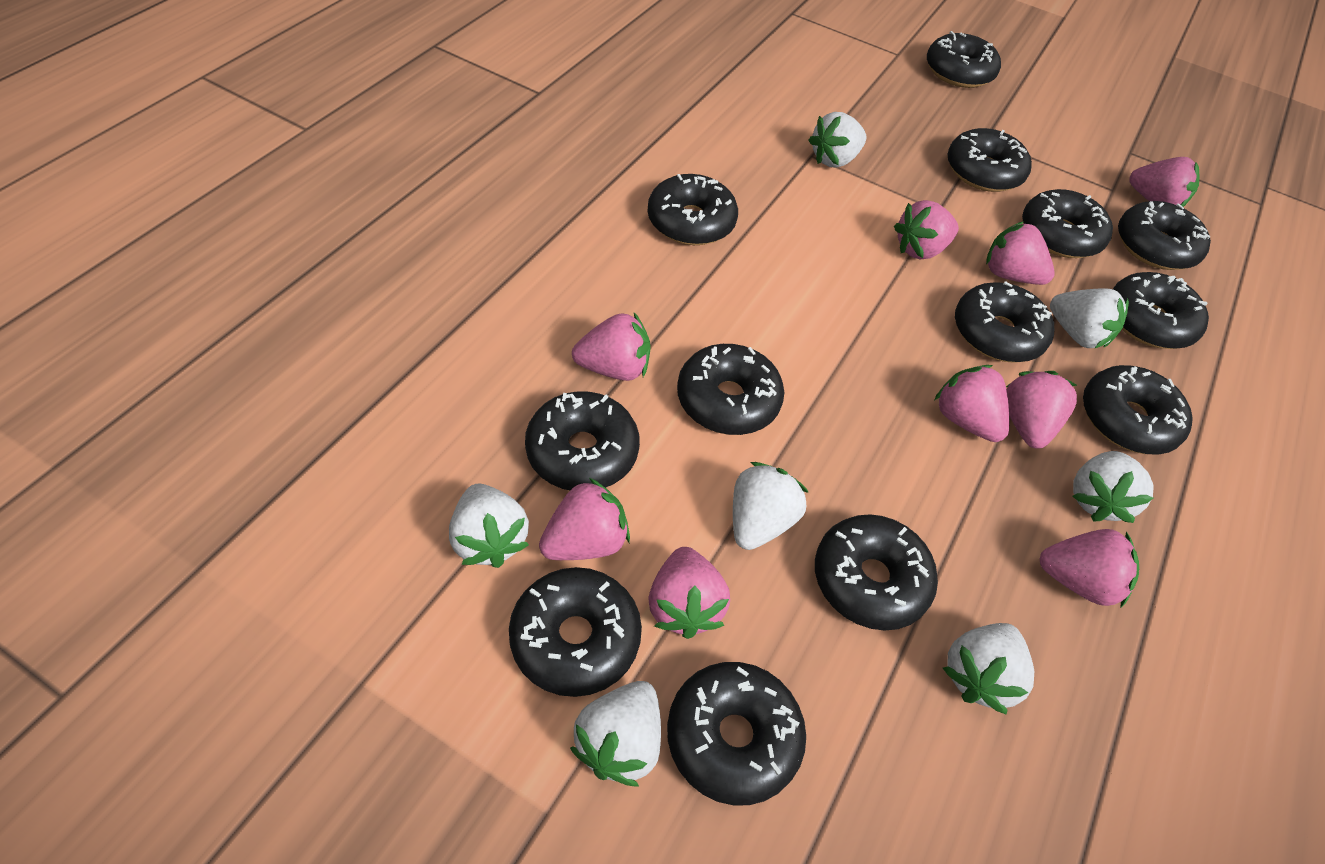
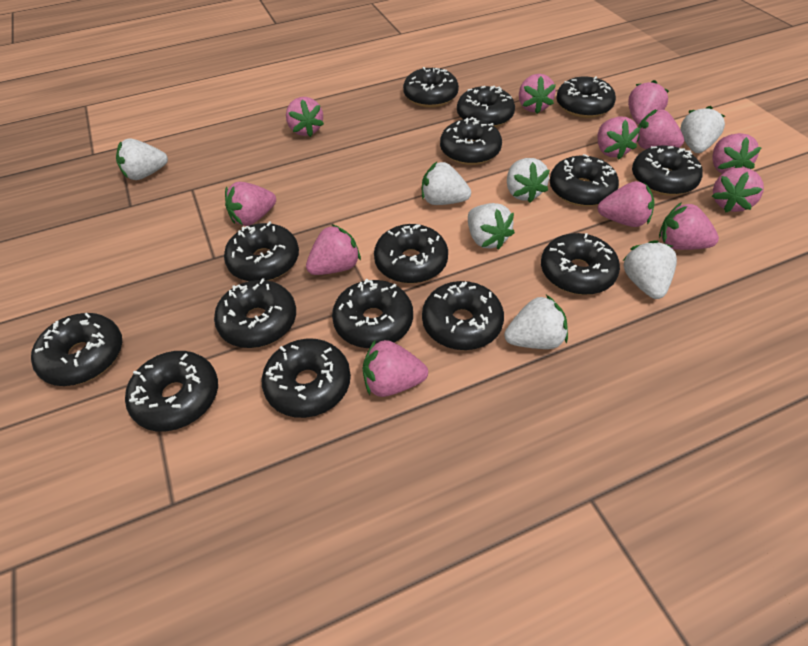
black donut: [509,567,642,697] [525,391,640,490] [647,174,738,245] [667,662,806,806] [677,344,784,435] [815,514,938,631] [927,31,1001,88] [947,128,1032,192] [955,281,1054,363] [1022,189,1113,258] [1083,365,1193,455] [1113,272,1209,349] [1118,201,1211,270] = 13 -> [31,313,122,386] [125,351,218,431] [214,278,296,348] [224,221,299,281] [262,339,351,418] [332,279,413,348] [374,224,448,284] [403,67,459,108] [422,281,504,350] [440,117,502,165] [457,86,515,127] [541,233,620,295] [550,154,619,207] [556,76,616,118] [632,145,703,196] = 15
pink strawberry: [539,478,630,560] [572,313,651,381] [648,547,730,639] [894,200,959,259] [934,365,1009,442] [986,221,1055,285] [1006,371,1077,449] [1039,529,1139,607] [1129,157,1200,207] = 9 -> [225,182,276,226] [286,97,324,137] [306,224,361,275] [362,339,428,397] [519,74,556,114] [597,181,655,227] [598,116,640,159] [628,80,669,124] [637,109,684,149] [659,202,719,250] [712,133,762,174] [712,167,764,212] = 12

